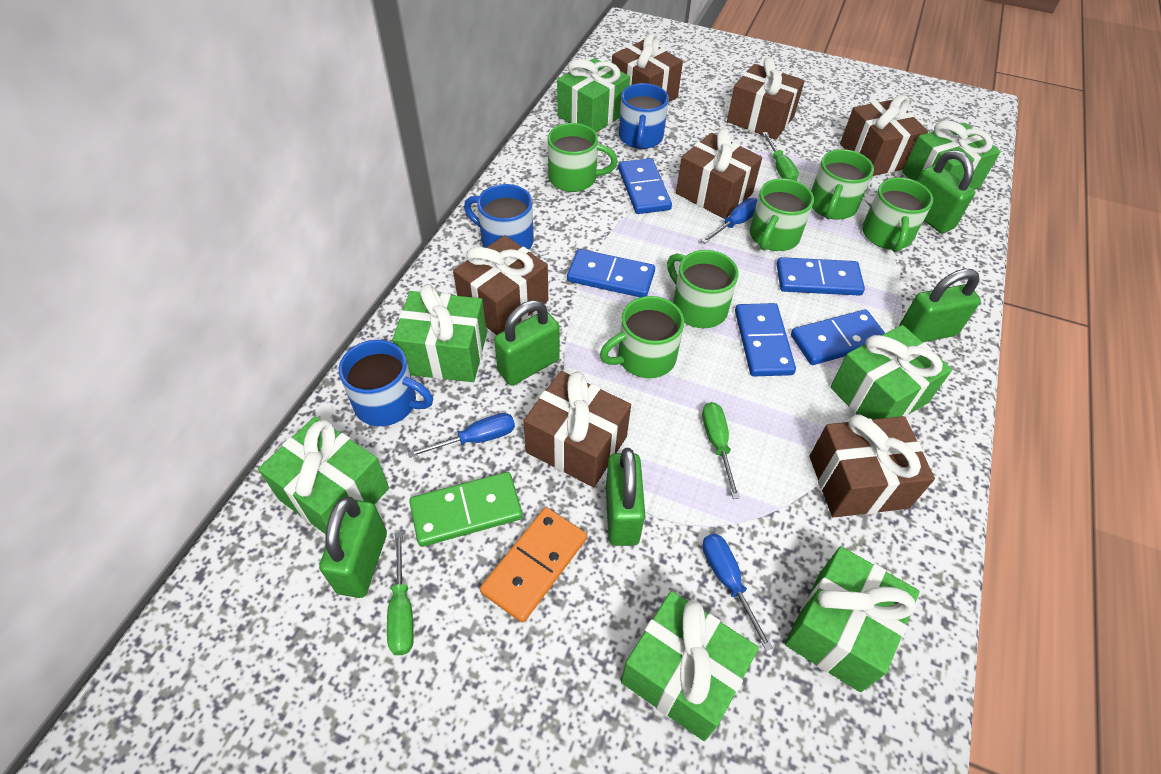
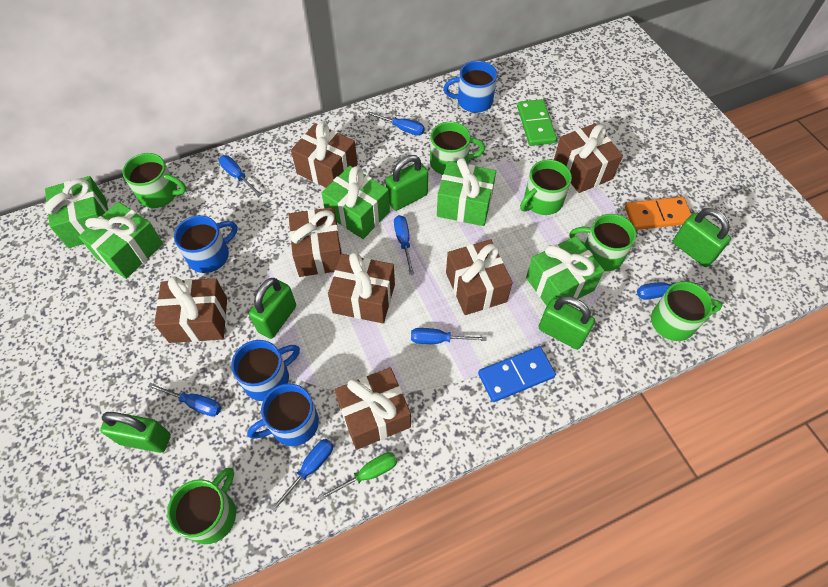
blue domino: [567,249,655,297] [618,158,672,214] [735,303,796,376] [777,257,865,296] [791,309,885,365] = 5 -> [478,346,556,402] = 1
blue mug: [339,340,433,426] [464,184,534,250] [619,83,669,149] = 3 -> [174,215,237,273] [231,340,300,401] [247,384,319,446] [443,61,497,113] = 4
blue screwdriver: [408,413,515,458] [701,198,758,243] [702,534,773,651] = 3 -> [148,383,221,417] [219,155,262,196] [271,439,333,512] [367,111,425,135] [394,215,414,275] [411,328,487,344] [637,281,708,300] = 7
green gift: [258,417,389,534] [392,284,487,382] [557,58,630,133] [621,591,759,741] [785,546,920,692] [830,325,952,419] [902,120,1001,190] = 7 -> [44,176,108,248] [78,202,163,279] [322,166,390,239] [437,158,496,226] [526,236,604,306] = 5
green screwdriver: [387,532,414,655] [702,402,740,499] [762,132,799,181] = 3 -> [318,452,397,501] = 1

